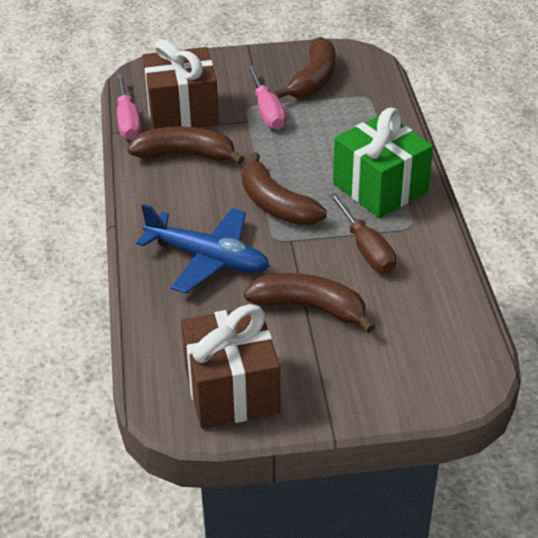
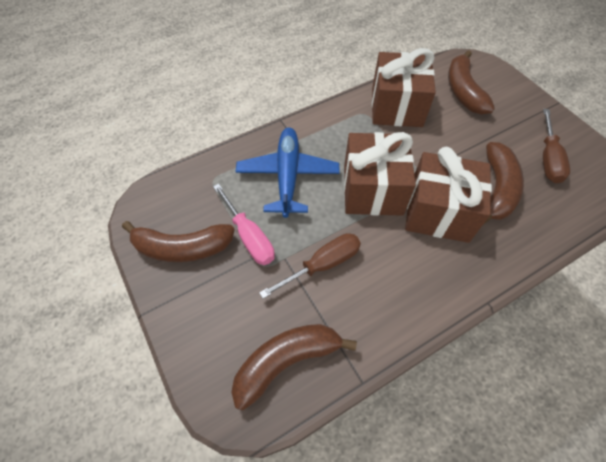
brown gift: [142,39,219,129] [181,304,281,429] = 2 -> [344,132,416,216] [372,48,436,127] [405,147,492,243] = 3
brown screwdriver: [329,193,396,273] = 1 -> [259,233,361,299] [543,109,570,183] = 2
green gift: [333,108,433,218] = 1 -> none = 0
pink screwdriver: [116,73,141,140] [247,65,286,130] = 2 -> [213,184,275,265] = 1

